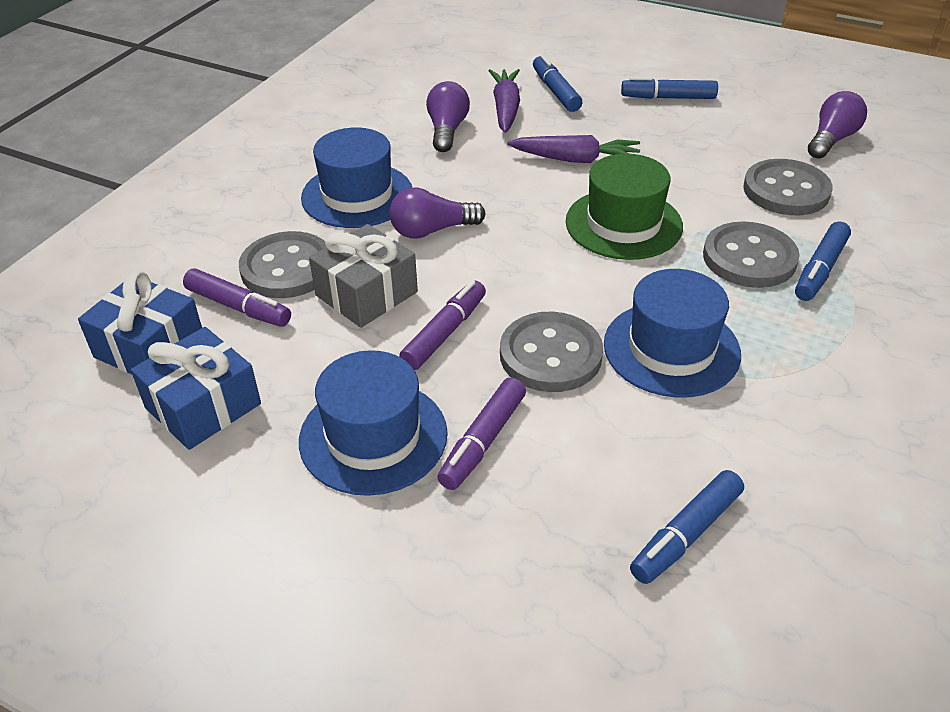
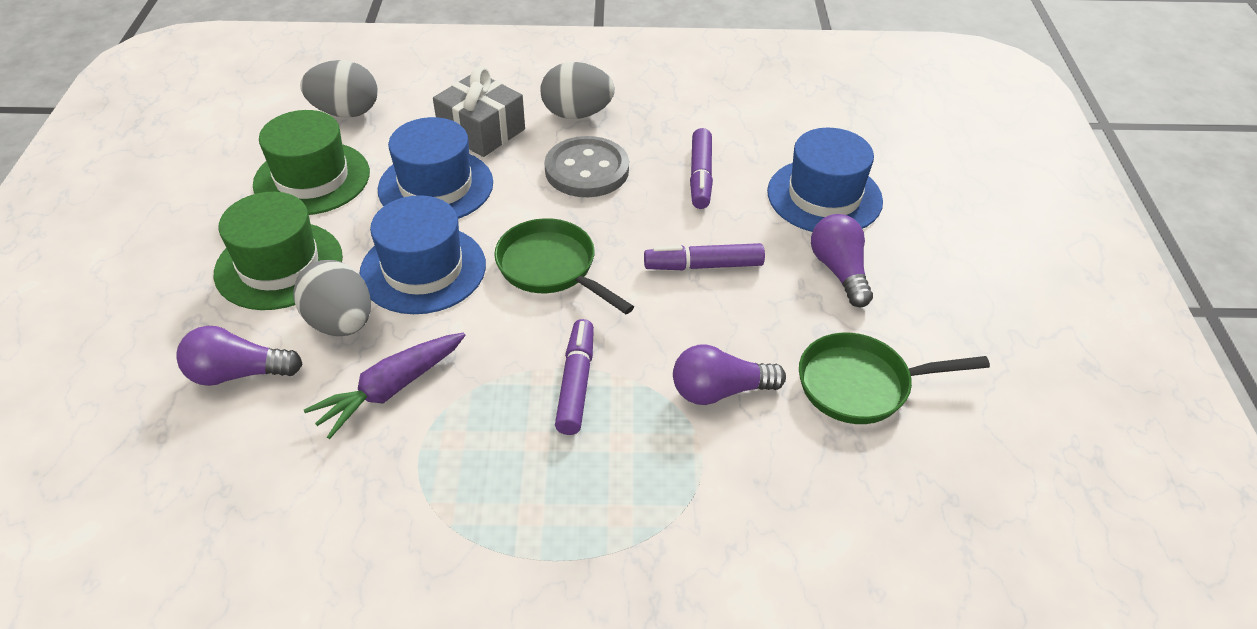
blue gift: [78,271,202,374] [131,327,261,450] = 2 -> none = 0
blue marker: [533,54,582,112] [621,77,718,99] [630,470,744,584] [795,221,851,301] = 4 -> none = 0
green hat: [566,154,683,260] = 1 -> [214,192,343,310] [253,110,370,215] = 2
green pan: none = 0 -> [494,218,634,314] [799,333,990,424] = 2
grey button: [239,231,326,298] [500,312,603,392] [703,221,800,288] [743,159,833,215] = 4 -> [544,136,629,197] = 1
grey egg: none = 0 -> [293,260,371,336] [300,60,377,118] [541,62,615,119] = 3
purple carrot: [489,69,520,133] [507,135,640,163] = 2 -> [304,333,465,439] = 1

